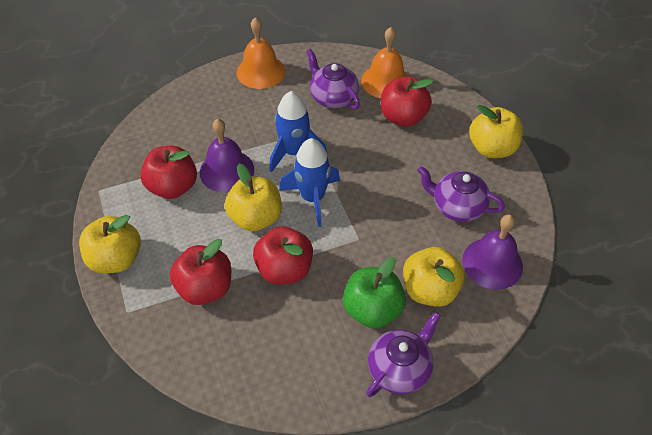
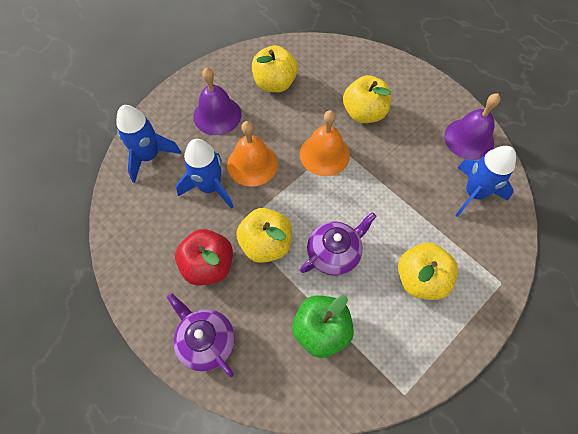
blue rocket: [269,91,327,173] [279,138,340,227] = 2 -> [116,105,181,183] [176,139,233,209] [455,146,516,217] = 3
purple teapot: [306,49,360,110] [366,312,441,397] [417,166,505,222] = 3 -> [167,293,235,378] [300,212,377,276] = 2
red apple: [140,146,197,199] [170,239,231,305] [253,226,313,285] [381,77,433,127] = 4 -> [175,229,233,286] = 1

